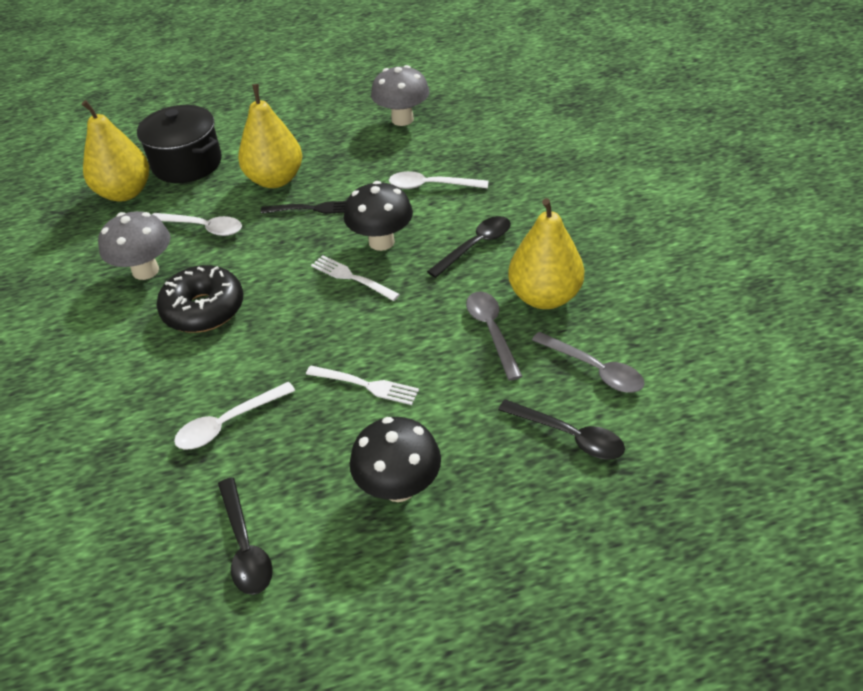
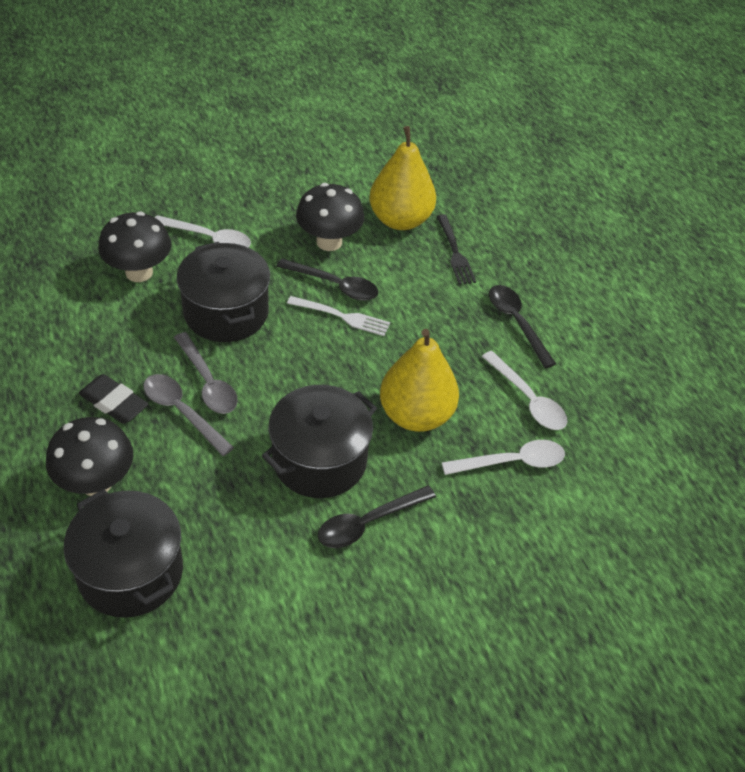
black donut: [157,265,243,333] = 1 -> none = 0
black eraser: none = 0 -> [78,374,149,424] = 1
black mushroom: [344,181,413,251] [350,417,441,502] = 2 -> [46,417,133,496] [98,212,171,282] [296,183,364,251] = 3
black pot: [137,105,222,183] = 1 -> [64,489,183,618] [177,242,270,342] [262,385,377,498] = 3
grey mushroom: [98,211,171,280] [371,65,429,126] = 2 -> none = 0
white fork: [306,365,419,405] [311,255,400,301] = 2 -> [287,296,390,336] = 1
yellow pear: [82,100,149,202] [238,84,302,188] [508,198,584,309] = 3 -> [370,126,436,230] [380,329,459,432] = 2

